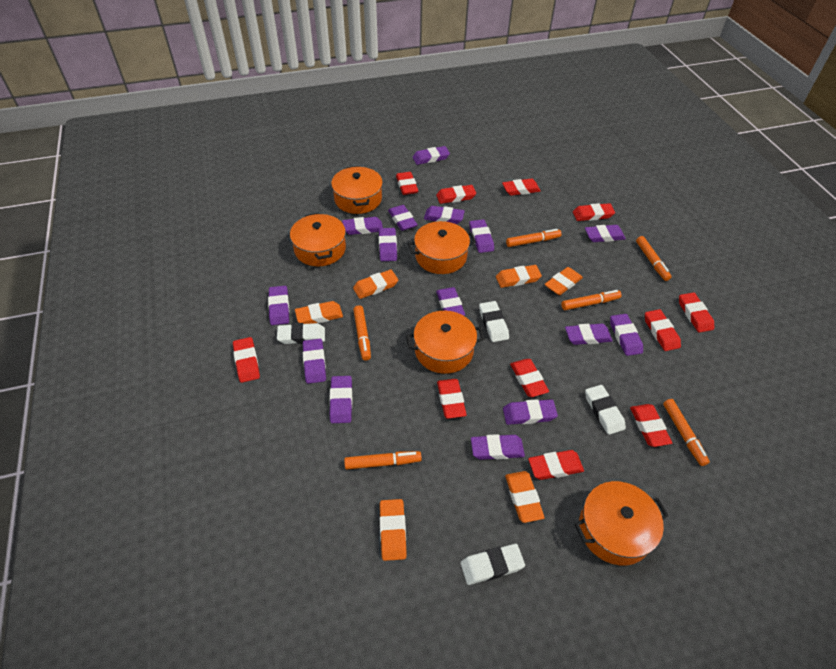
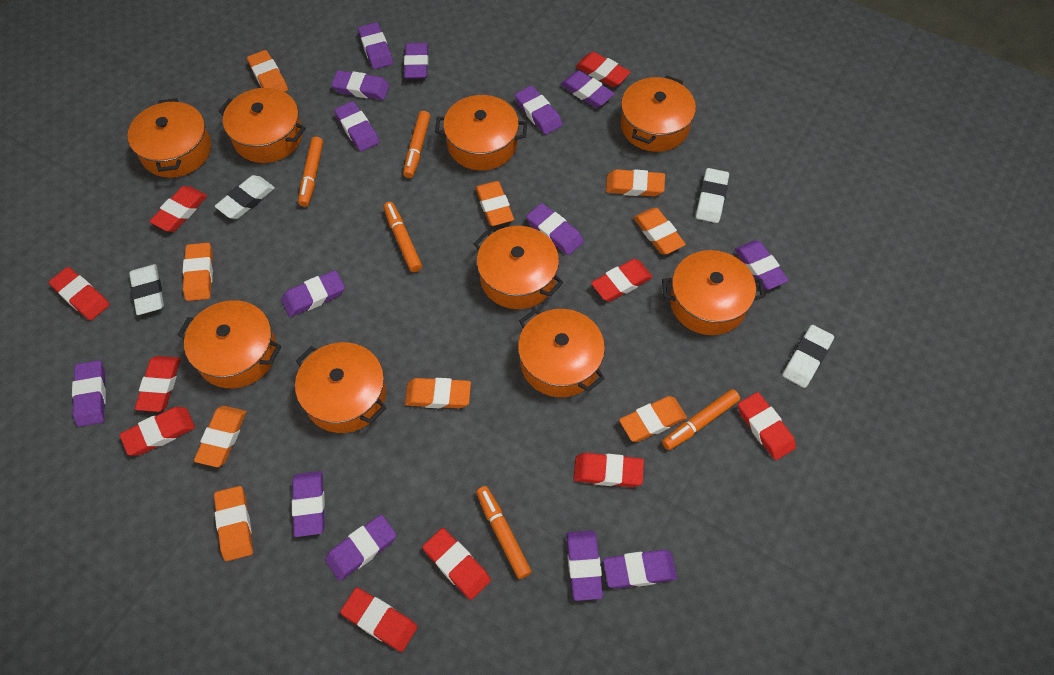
orange eraser: [295,301,343,324] [353,270,398,299] [380,499,407,561] [496,265,542,288] [505,471,545,523] [545,267,583,295] = 6 -> [183,243,213,301] [194,406,246,467] [214,486,253,561] [247,50,288,92] [405,378,471,408] [475,181,514,226] [606,169,665,196] [619,396,687,442] [633,208,686,254] = 9
orange marker: [344,451,422,469] [353,305,371,361] [506,229,561,247] [561,290,622,310] [636,236,671,281] [663,399,710,466] = 6 -> [298,137,323,207] [383,202,422,272] [403,111,430,178] [476,486,532,579] [662,389,740,450] = 5
orange pot: [290,213,346,266] [331,166,383,214] [406,311,484,374] [408,221,476,274] [575,481,669,565] = 5 -> [128,98,211,178] [178,300,281,388] [218,88,306,163] [295,342,386,433] [435,95,527,170] [473,226,564,309] [518,309,605,397] [620,75,696,152] [662,250,765,335] = 9
purple eraser: [268,286,289,325] [303,339,326,384] [329,376,352,423] [342,217,383,235] [379,228,397,261] [388,205,418,231] [412,146,450,165] [424,206,465,224] [436,287,465,316] [469,219,494,253] [471,434,525,460] [503,399,558,425] [565,324,612,345] [585,225,626,242] [610,314,643,356] = 15 -> [72,360,106,427] [281,270,345,317] [292,471,325,537] [325,514,397,581] [331,70,390,100] [334,101,379,151] [358,22,393,69] [404,43,429,79] [515,86,563,135] [526,203,584,255] [560,70,615,108] [566,531,603,601] [603,550,677,589] [735,241,789,290] = 14
red eraser: [233,337,260,383] [396,172,418,195] [436,185,476,204] [437,379,467,419] [502,179,541,196] [510,359,549,397] [528,450,584,480] [573,203,615,221] [630,404,672,447] [645,309,681,351] [679,292,714,333] = 11 -> [49,267,110,320] [120,407,195,455] [135,356,181,412] [149,186,207,232] [340,587,418,652] [422,528,491,600] [574,453,644,487] [576,52,631,87] [591,259,653,301] [738,392,796,460] = 10

